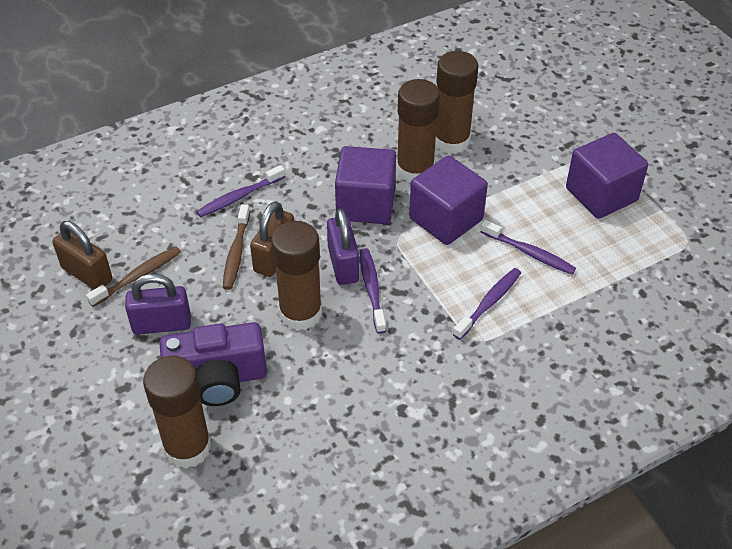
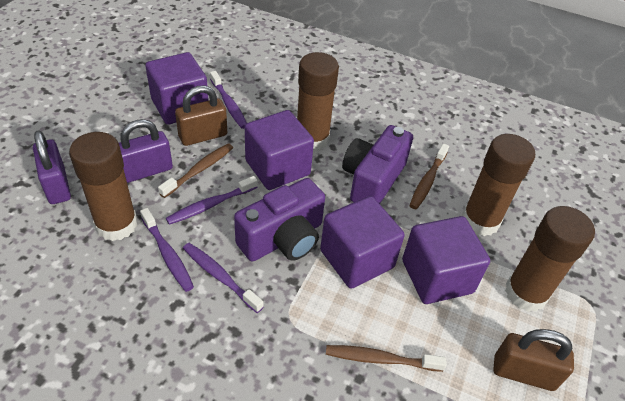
brown toothbrush: [86,246,181,307] [223,204,250,290] = 2 -> [158,143,233,198] [326,345,447,372] [409,143,449,209] = 3
purple camera: [159,322,267,406] = 1 -> [234,178,325,261] [342,125,413,204] = 2
purple cube: [335,146,396,224] [409,156,488,245] [566,133,648,219] = 3 -> [145,52,209,125] [245,110,314,190] [320,196,405,289] [402,216,490,304] = 4

